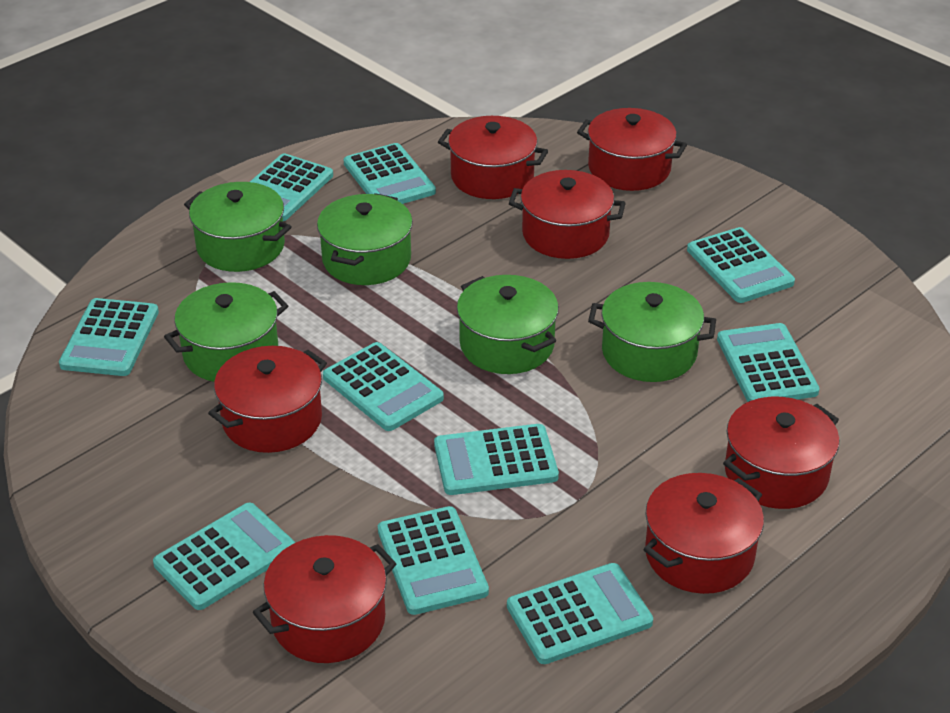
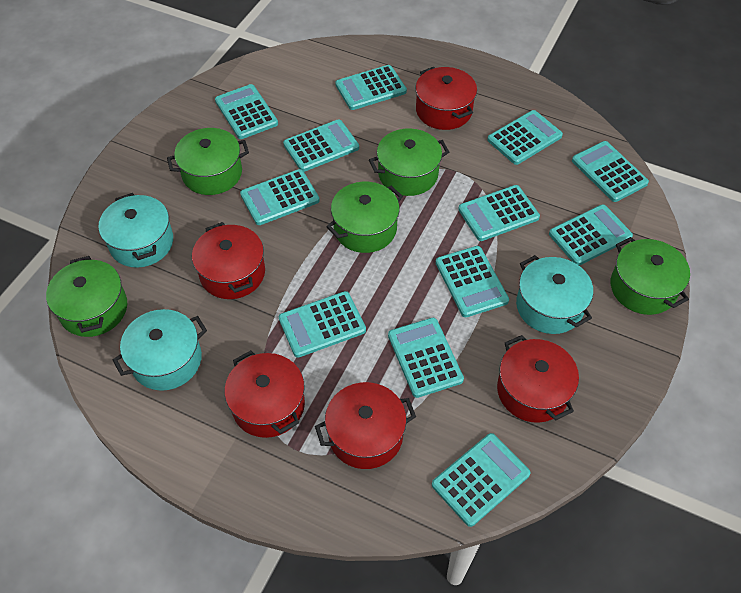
red pot: [208,346,327,453] [253,535,397,663] [438,116,548,199] [509,170,626,259] [577,108,687,191] [643,473,764,594] [723,397,839,509] = 7 -> [192,222,265,299] [225,351,305,438] [315,382,416,469] [416,67,477,130] [497,335,579,423] = 5
turquoise calculator: [59,298,159,376] [153,503,295,610] [250,153,333,221] [323,342,444,431] [343,143,436,204] [378,506,489,615] [434,424,559,495] [507,563,653,664] [687,227,795,303] [717,323,820,402] = 10 -> [215,84,278,139] [240,169,320,225] [279,291,366,358] [283,119,359,172] [335,65,407,110] [388,318,464,398] [432,433,531,527] [436,246,509,317] [458,185,540,241] [487,110,563,165] [549,204,633,265] [572,141,649,202] = 12
turquoise pot: none = 0 -> [98,193,173,268] [113,309,207,391] [516,255,593,334] = 3

